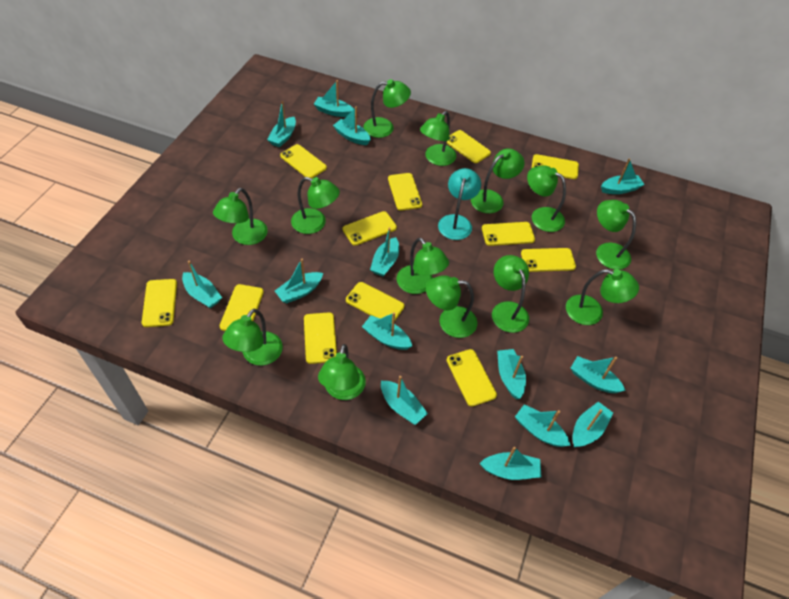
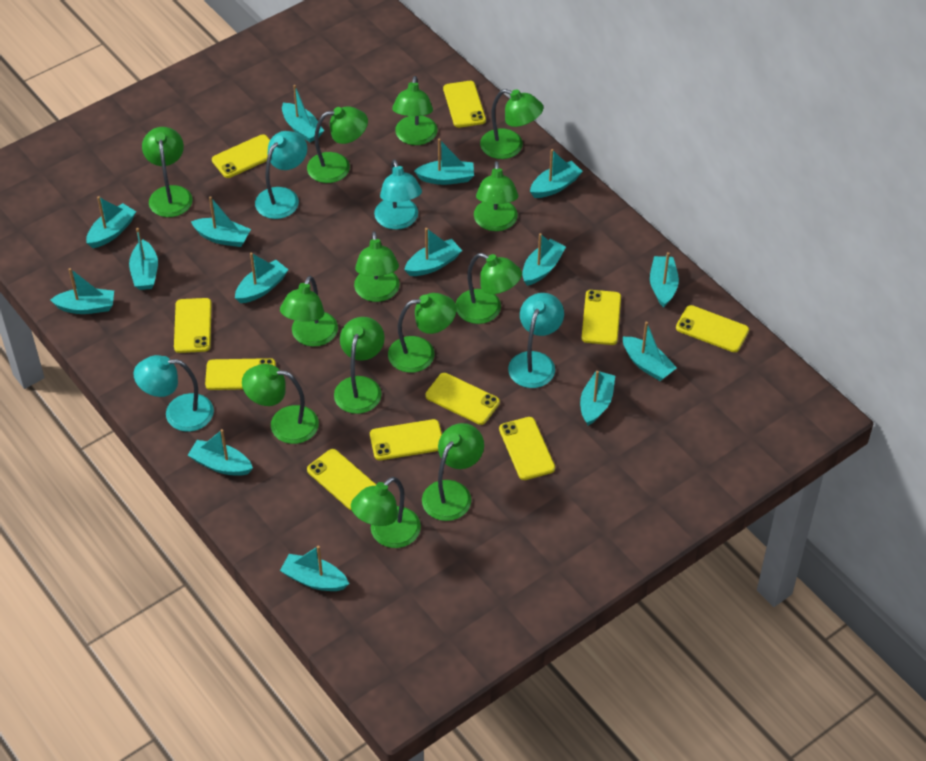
turquoise boat: [182,261,222,308] [267,101,296,147] [275,259,323,304] [314,80,353,117] [333,107,371,145] [362,312,412,350] [370,227,399,277] [381,376,428,425] [479,447,541,480] [497,349,526,399] [515,404,571,447] [571,356,626,393] [572,402,613,447] [601,159,644,194] = 14 -> [50,268,114,314] [86,196,136,248] [129,228,158,290] [188,429,253,476] [191,196,251,247] [235,253,288,303] [280,546,349,591] [282,85,324,142] [404,228,462,276] [414,139,474,185] [522,233,566,286] [530,149,583,198] [580,371,615,425] [623,322,677,381] [650,252,679,308] = 15
turquoise lamp: [438,168,481,240] = 1 -> [133,355,214,432] [255,131,307,219] [374,159,422,230] [508,293,564,388] = 4
yellow phone: [142,279,177,327] [220,284,264,331] [280,144,327,179] [304,312,337,364] [342,211,397,246] [346,282,404,320] [388,173,422,211] [446,349,497,406] [447,130,491,163] [482,222,535,246] [521,248,576,272] [531,154,579,179] = 12 -> [174,298,212,353] [205,358,276,390] [212,134,270,178] [307,449,376,510] [370,419,442,460] [425,373,500,425] [443,81,486,128] [499,417,555,480] [582,290,621,345] [676,305,749,352] = 10

